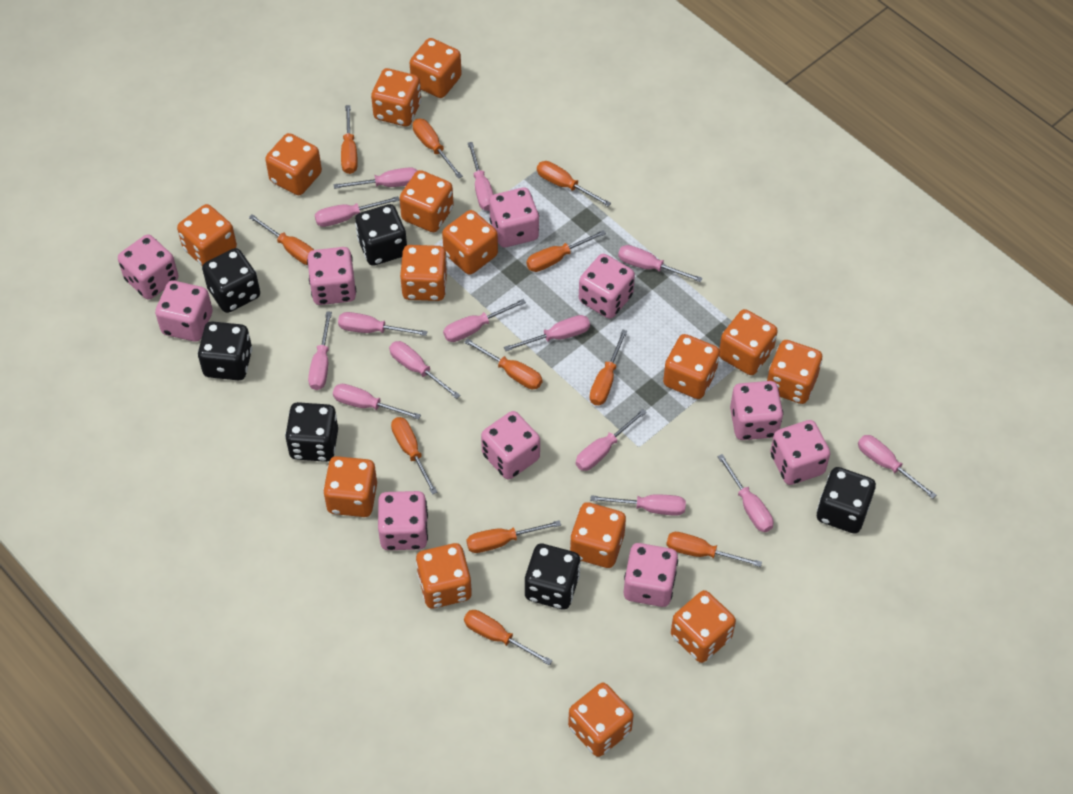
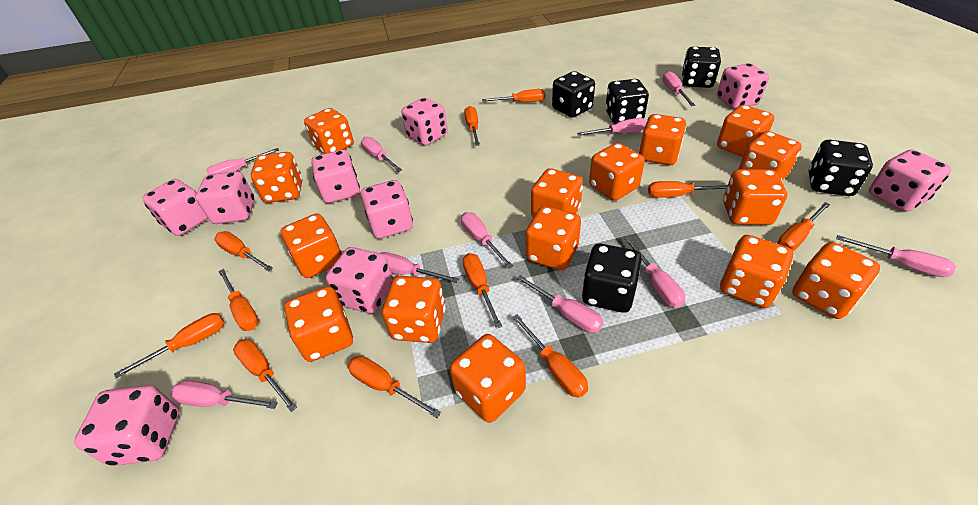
black dice: [198,322,252,381] [202,248,260,313] [285,402,338,462] [355,204,407,266] [525,544,581,610] [817,467,876,534] = 6 -> [552,71,595,117] [582,244,642,313] [605,79,649,124] [682,47,721,88] [809,140,873,196] = 5
pink dice: [118,234,178,300] [155,281,213,342] [307,247,356,305] [378,491,428,550] [481,411,540,479] [489,187,539,247] [579,254,635,319] [624,543,678,607] [730,381,783,440] [770,420,830,485] = 10 -> [74,385,179,466] [142,179,208,236] [196,171,255,224] [311,150,360,203] [326,247,393,314] [361,180,413,239] [402,98,448,146] [717,63,769,109] [869,150,952,212] = 9
pink screwdriver: [308,311,332,390] [315,196,400,227] [333,167,418,189] [333,384,421,419] [338,312,427,336] [389,341,461,399] [443,299,526,342] [468,142,494,211] [504,315,590,351] [576,409,647,471] [590,494,686,516] [618,245,703,282] [717,454,774,532] [858,435,936,499] = 14 -> [170,380,278,409] [206,148,279,175] [361,137,402,172] [381,252,459,283] [461,212,513,269] [516,275,603,333] [577,118,647,136] [624,237,685,308] [662,71,695,106] [836,235,956,277] = 10

